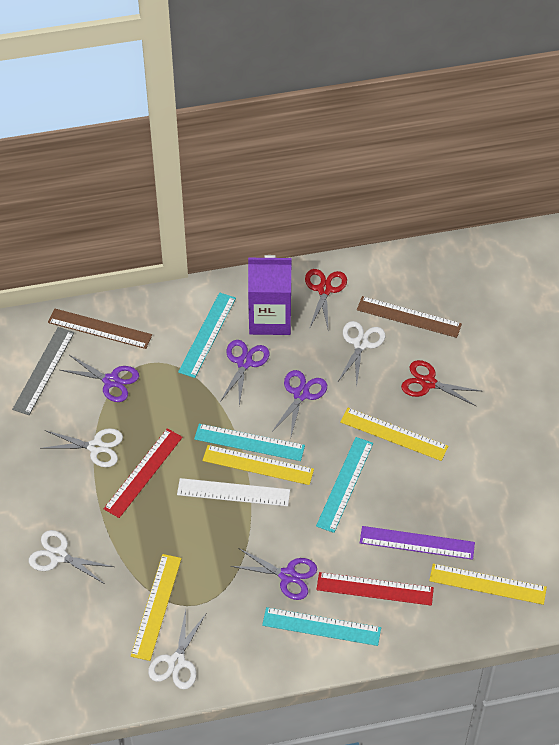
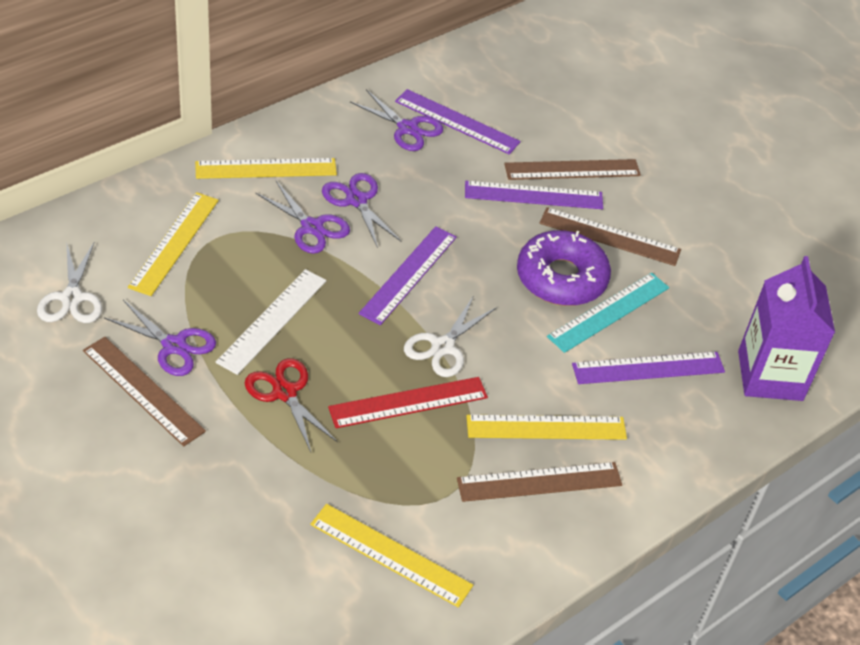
brown ruler: [48,309,152,349] [357,296,462,338] = 2 -> [83,337,206,447] [457,462,622,502] [504,159,641,180] [540,207,681,266] = 4
grey ruler: [12,327,74,415] = 1 -> none = 0
purple donut: none = 0 -> [517,230,611,306] = 1
purple ruler: [360,526,475,560] = 1 -> [359,226,457,325] [395,89,521,155] [465,181,603,209] [572,352,725,384] = 4
red ruler: [104,428,183,518] [316,572,434,606] = 2 -> [328,377,488,428] = 1
red scissors: [305,269,347,329] [401,360,481,406] = 2 -> [245,358,338,452] = 1
turquoise ruler: [178,292,236,378] [194,424,305,461] [262,607,381,646] [316,437,373,533] = 4 -> [547,273,669,353] = 1
white scissors: [29,530,114,583] [43,428,123,467] [148,610,206,689] [337,321,385,387] = 4 -> [37,241,102,323] [404,295,497,377] = 2

